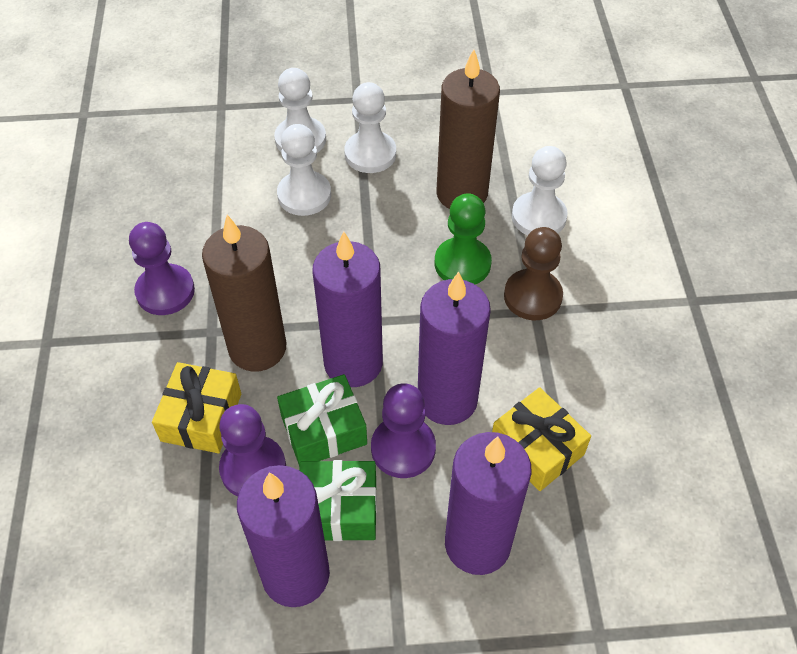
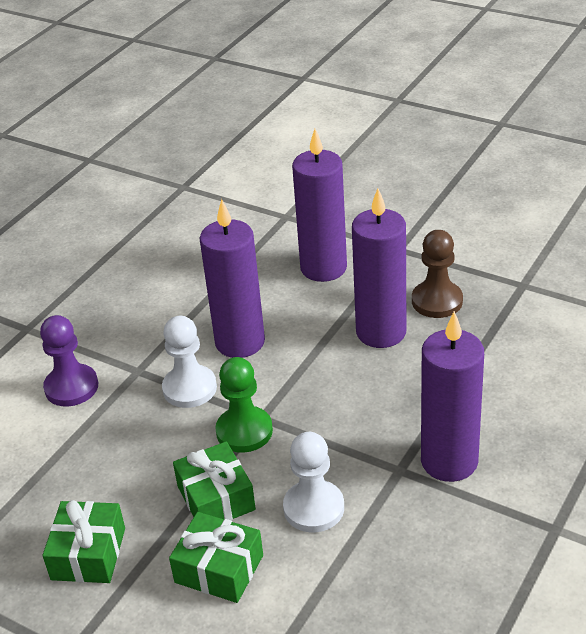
brown candle: [202,215,286,372] [436,49,500,209] = 2 -> none = 0
green gift: [277,374,367,467] [299,460,377,541] = 2 -> [43,500,125,583] [169,512,263,603] [173,442,256,520] = 3
purple pawn: [129,222,195,315] [219,404,286,496] [371,383,436,478] = 3 -> [40,315,98,407] = 1
white pawn: [274,68,326,153] [277,124,331,216] [344,82,396,173] [512,146,568,236] = 4 -> [162,316,217,408] [283,432,344,532] = 2
yellow gift: [152,362,241,453] [492,387,591,491] = 2 -> none = 0

